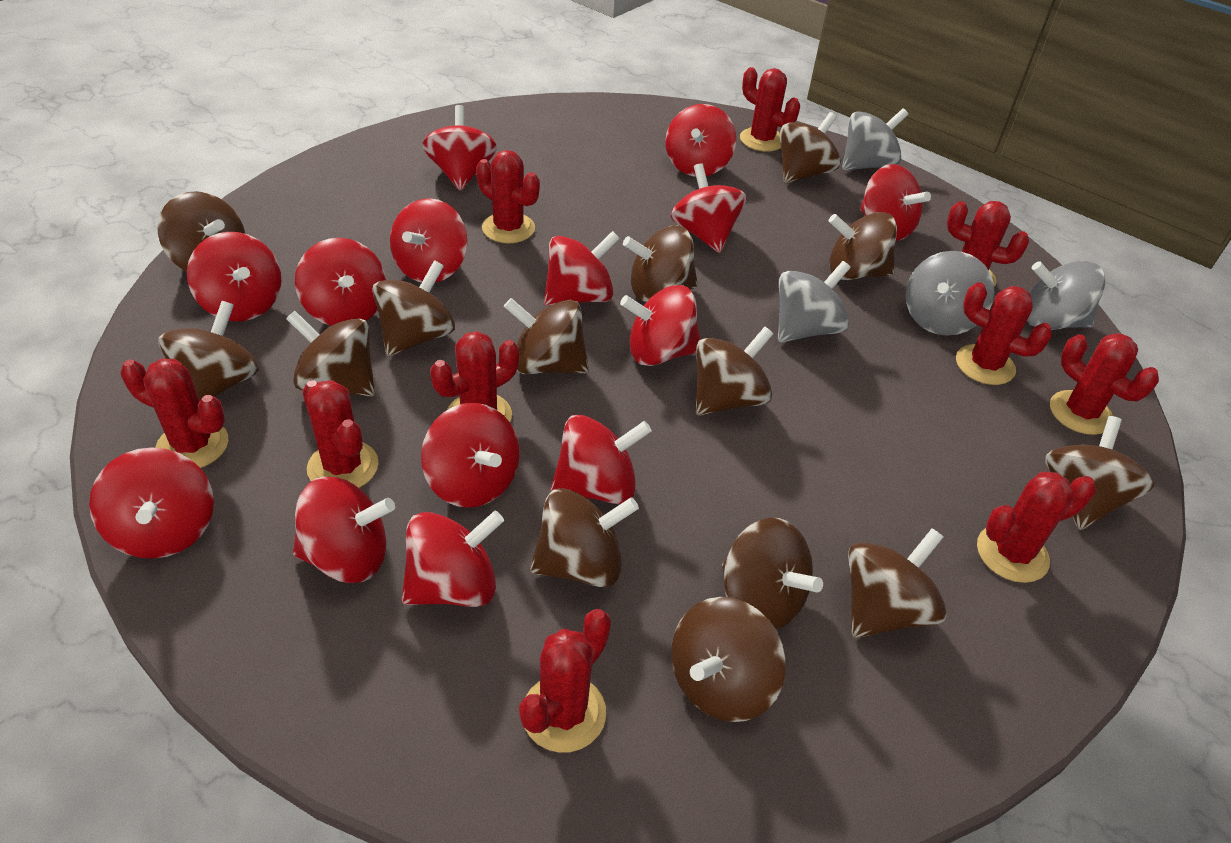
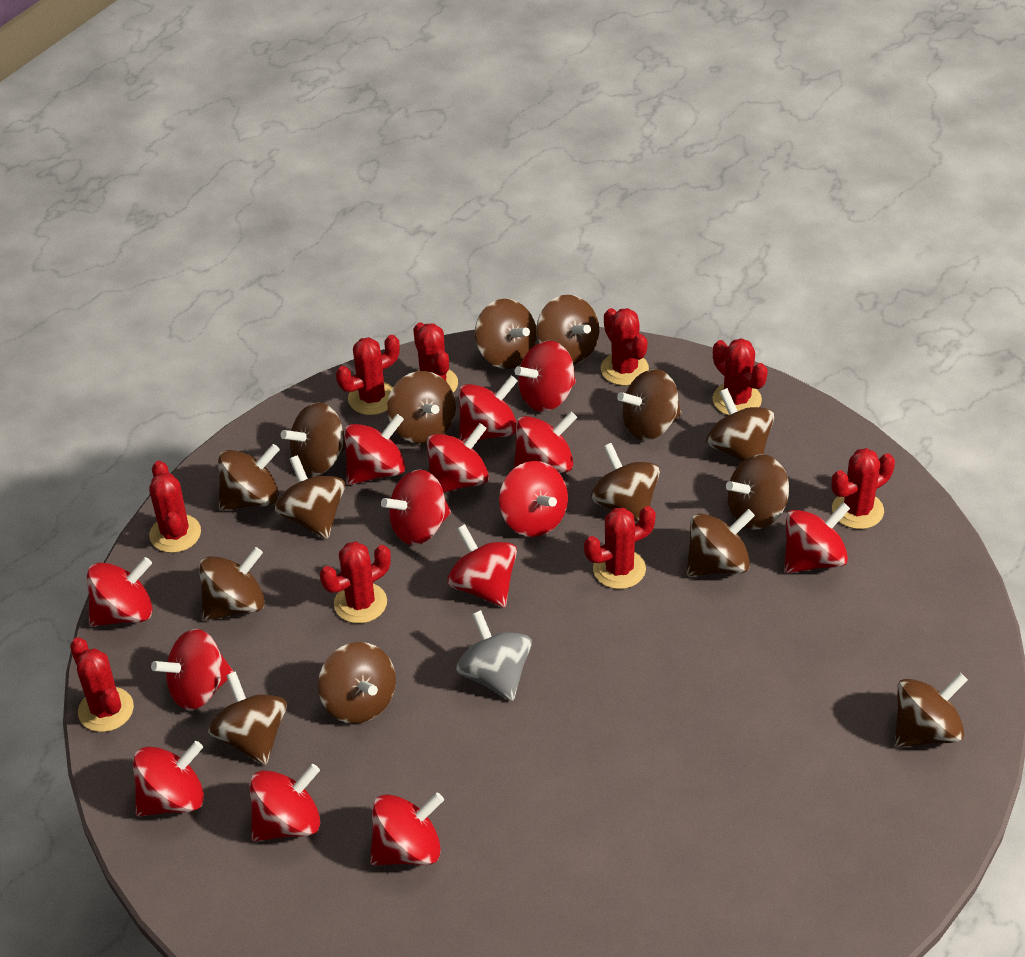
brown spinning top: [158,191,245,271] [158,301,259,401] [286,311,375,397] [372,260,455,357] [504,298,589,374] [530,488,639,587] [623,225,698,302] [672,597,785,722] [696,327,773,416] [722,518,823,630] [779,112,840,183] [829,212,897,280] [848,528,947,638] [1045,416,1154,530] = 14 -> [199,547,265,621] [208,671,287,765] [218,444,280,511] [275,455,345,539] [281,402,346,476] [318,642,396,724] [387,371,456,444] [475,299,537,369] [537,295,599,365] [591,443,660,523] [617,369,681,441] [686,509,755,577] [706,388,775,462] [726,454,789,530] [895,673,968,748] = 15
grey spinning top: [778,261,851,343] [842,108,908,170] [906,251,994,336] [1027,261,1105,330] = 4 -> [456,610,532,701] = 1
red cactus: [120,359,228,468] [302,380,379,488] [430,331,519,422] [476,150,540,243] [519,609,611,753] [740,67,800,152] [947,201,1029,287] [956,282,1052,385] [977,472,1096,583] [1050,333,1159,435] = 10 -> [70,637,134,732] [149,461,201,553] [320,541,391,623] [336,335,400,415] [413,322,458,393] [584,506,656,589] [601,308,649,386] [713,338,768,415] [832,448,895,529] = 9

